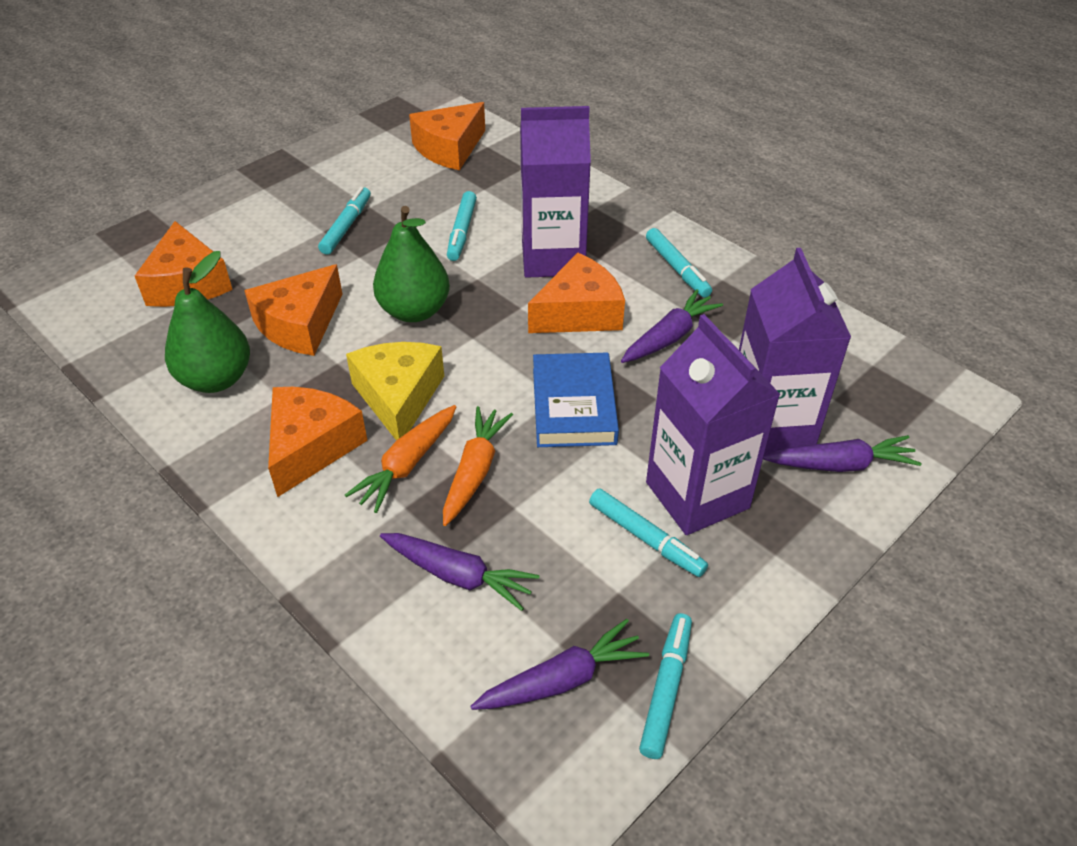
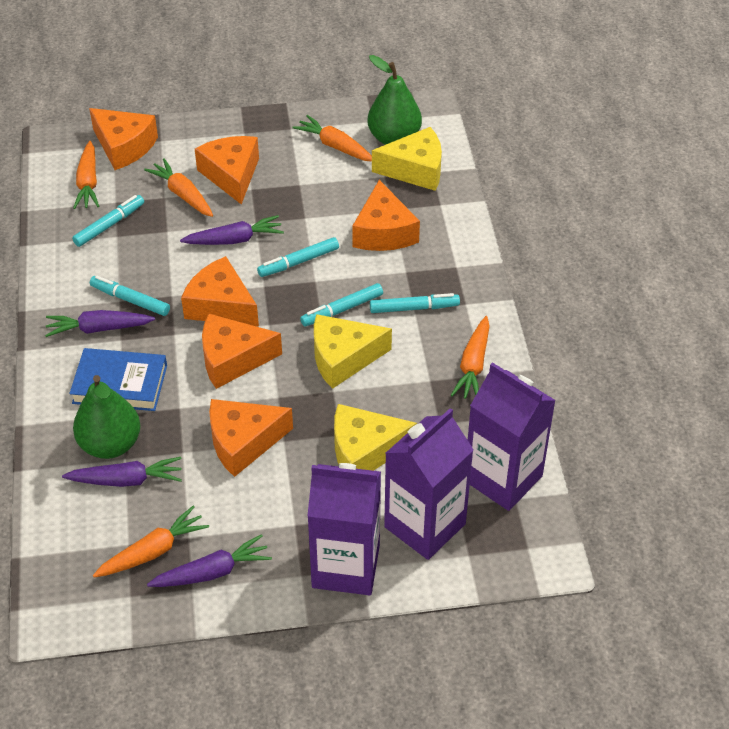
orange carrot: [345,405,456,513] [443,406,513,526] = 2 -> [73,141,99,209] [93,506,209,578] [144,158,213,217] [292,115,372,162] [451,316,490,399] = 5
orange cheese: [135,221,233,307] [244,264,342,356] [268,387,368,497] [409,102,485,170] [528,253,625,333] = 5 -> [89,108,158,170] [181,256,259,326] [195,136,259,205] [202,314,282,389] [209,399,293,477] [352,180,420,251] = 6
yellow cheese: [346,342,444,441] = 1 -> [314,314,392,389] [334,404,417,471] [372,127,442,191] = 3

